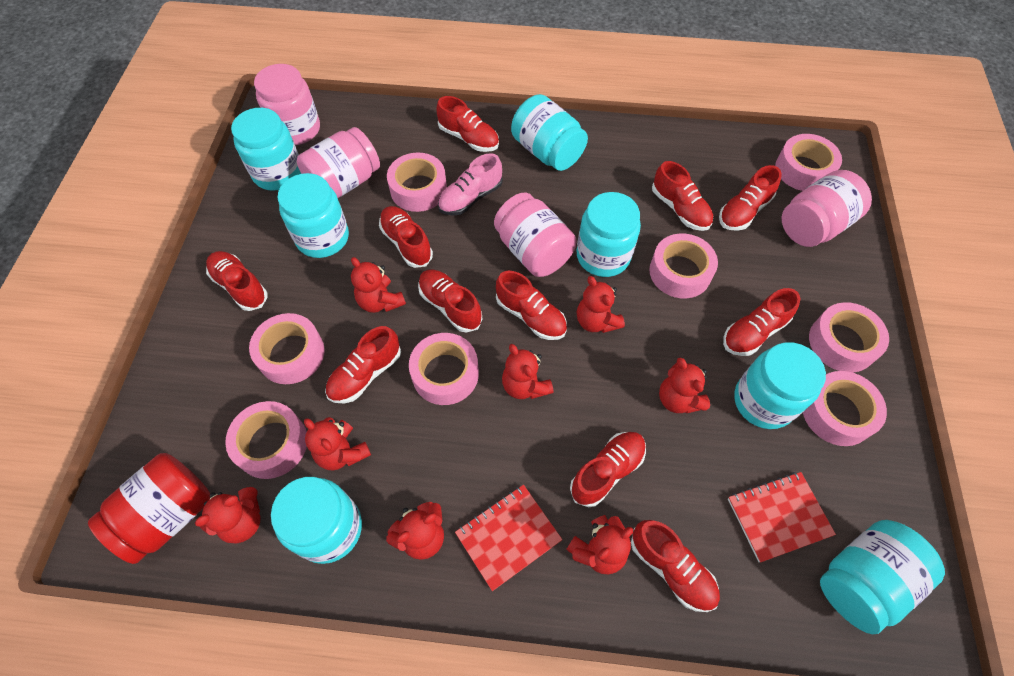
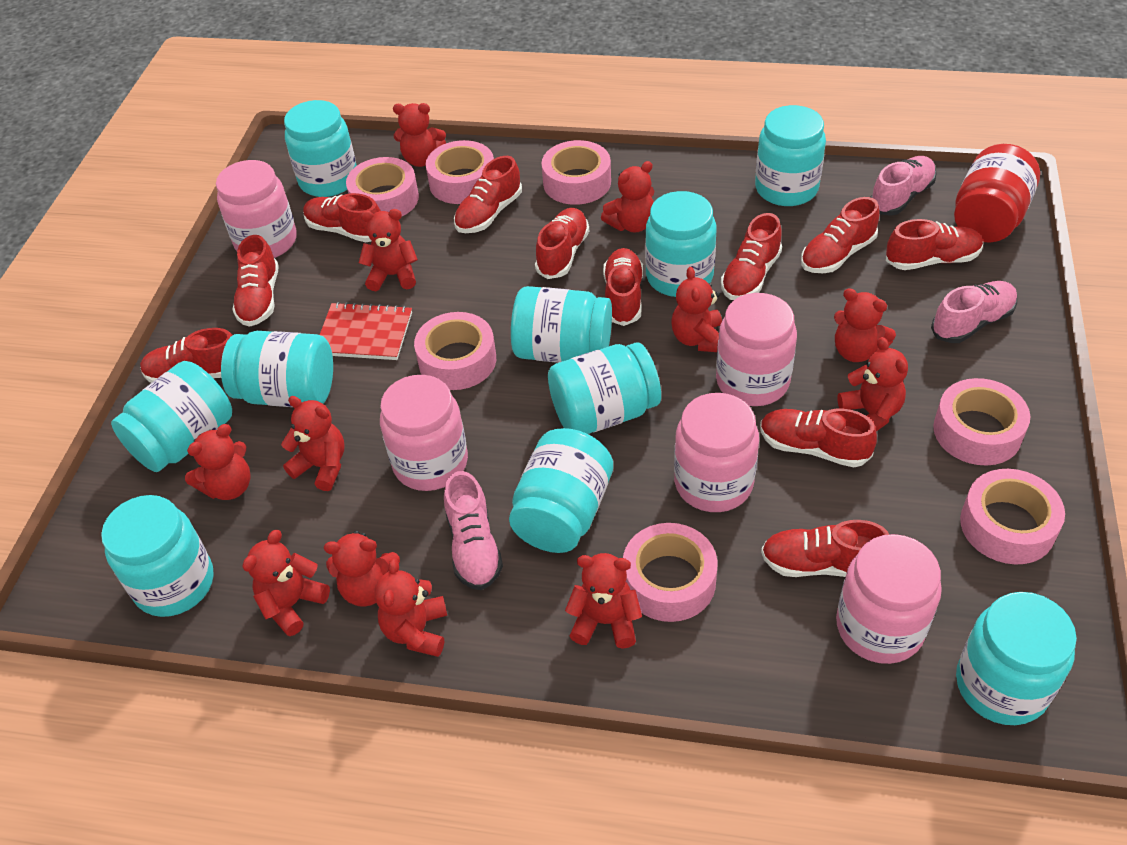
pink jar: [254,64,320,145] [297,127,380,198] [494,192,577,277] [782,170,872,247] = 4 -> [216,160,297,258] [380,375,468,491] [674,393,759,512] [716,293,797,406] [836,534,942,664] = 5
pink shoe: [438,153,503,216] = 1 -> [444,471,503,590] [871,156,936,216] [931,281,1017,343] = 3
pink tape: [225,401,307,479] [249,313,325,384] [387,152,447,212] [409,333,479,405] [649,233,718,298] [775,134,842,191] [803,371,887,446] [809,302,889,373] = 8 -> [346,157,419,216] [414,312,496,390] [425,140,494,204] [541,140,611,205] [623,523,718,622] [933,378,1030,466] [960,469,1065,564] = 7
red notebook: [455,485,562,591] [728,472,836,562] = 2 -> [320,302,412,360] = 1
red teddy bear: [195,487,260,544] [304,417,371,471] [351,257,406,313] [386,502,444,560] [502,344,554,399] [566,515,633,574] [577,276,625,333] [659,357,710,413] = 8 -> [185,424,251,500] [242,530,330,636] [281,396,345,491] [324,530,400,607] [359,209,418,291] [374,558,447,657] [393,103,446,167] [565,553,642,649] [601,161,654,232] [672,267,722,352] [834,288,896,362] [837,337,908,431] = 12
turquoise jar: [231,108,301,191] [271,477,362,564] [278,173,349,258] [511,94,588,171] [577,192,641,277] [734,342,826,429] [820,520,945,634] = 7 -> [101,495,214,617] [111,361,232,472] [221,331,333,407] [284,100,357,197] [509,428,613,553] [511,286,612,363] [548,343,661,434] [645,191,717,297] [755,105,826,206] [956,592,1077,725] = 10

